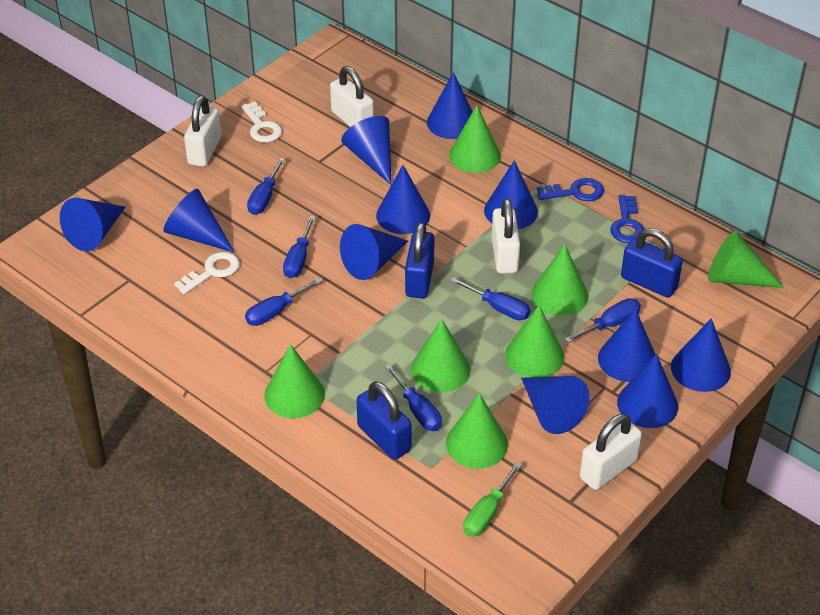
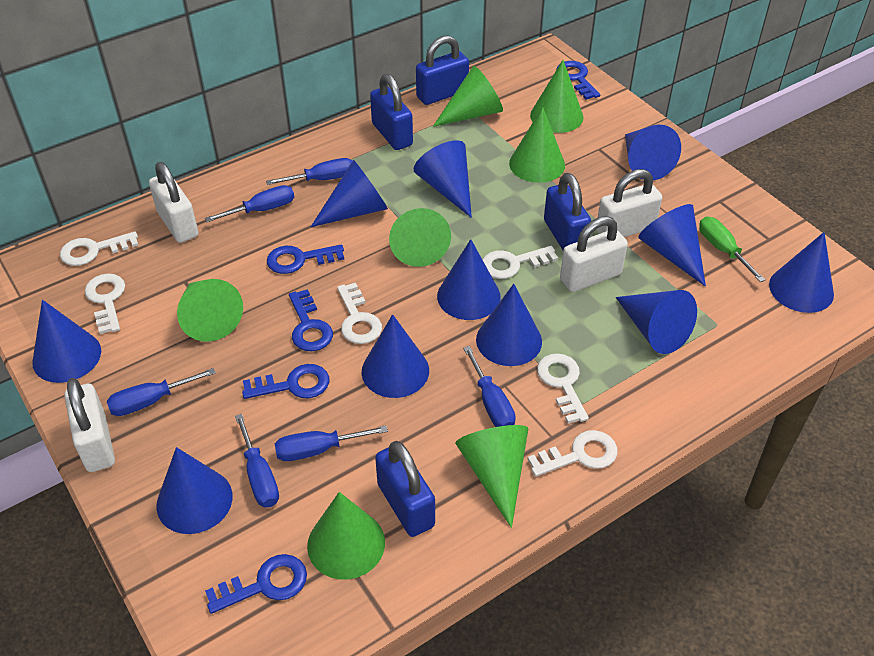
blue key: [537,178,604,201] [610,195,644,243] = 2 -> [205,554,307,614] [242,364,329,399] [267,244,344,274] [289,289,333,351] [556,61,600,100] = 5
blue padlock: [356,381,411,460] [405,222,434,298] [621,228,683,298] = 3 -> [370,74,413,150] [375,441,435,537] [416,36,469,105] [544,173,591,250] = 4
white key: [174,252,240,294] [241,101,282,142] = 2 -> [60,232,139,266] [85,274,125,334] [337,283,382,344] [483,246,558,279] [528,430,618,477] [537,353,589,424] = 6

